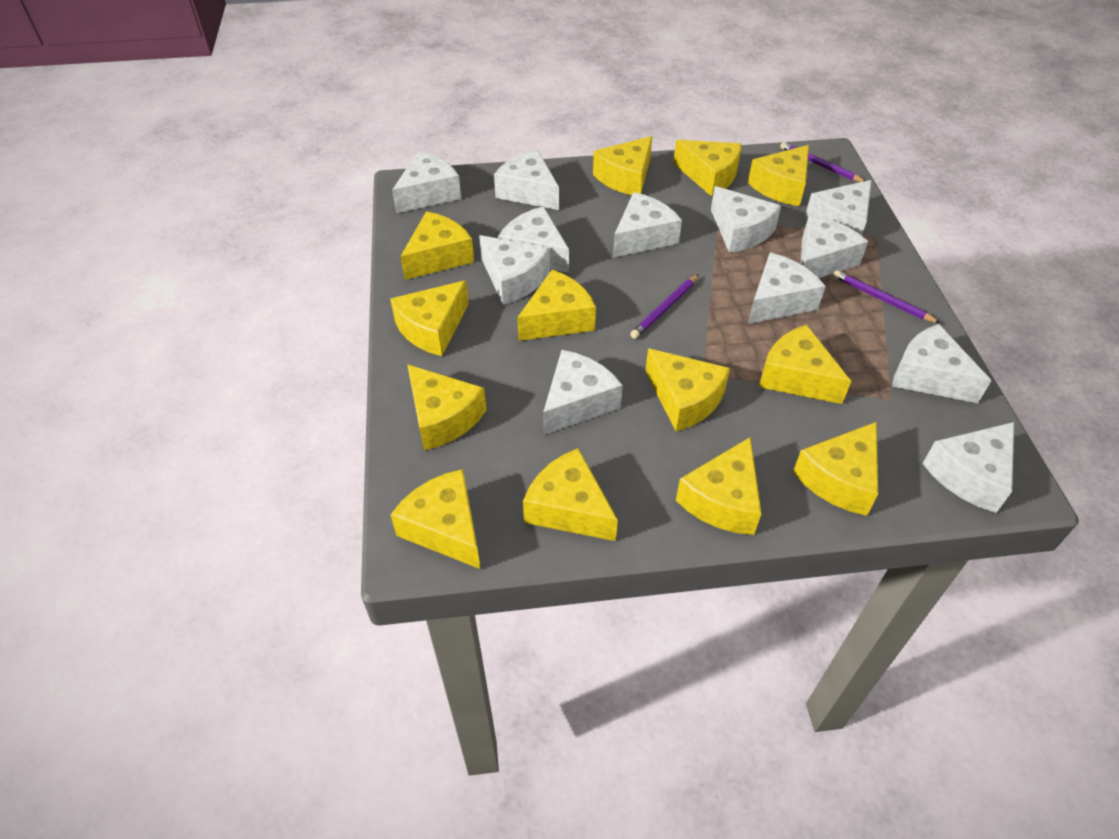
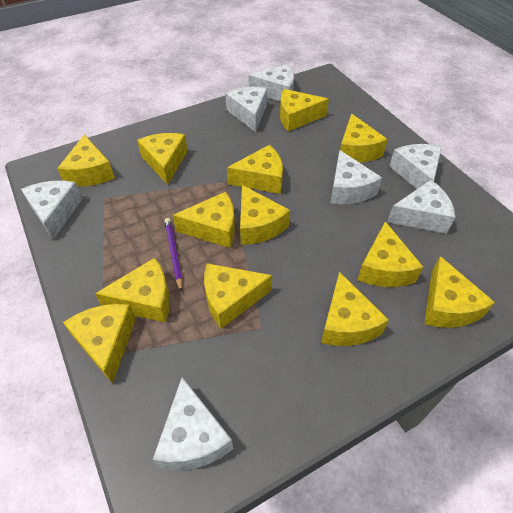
purple pencil: [630,274,699,339] [780,142,865,182] [833,270,941,324] = 3 -> [165,218,183,292] = 1
white cheese: [392,152,461,213] [479,235,550,305] [494,149,559,210] [498,206,569,273] [543,350,623,435] [613,192,682,258] [711,186,781,253] [748,253,826,324] [801,215,868,278] [805,180,872,236] [892,324,992,403] [922,422,1014,513] = 12 -> [21,181,83,239] [153,377,233,470] [225,87,267,132] [248,64,294,101] [330,150,382,204] [387,180,455,234] [389,144,442,189] = 7

